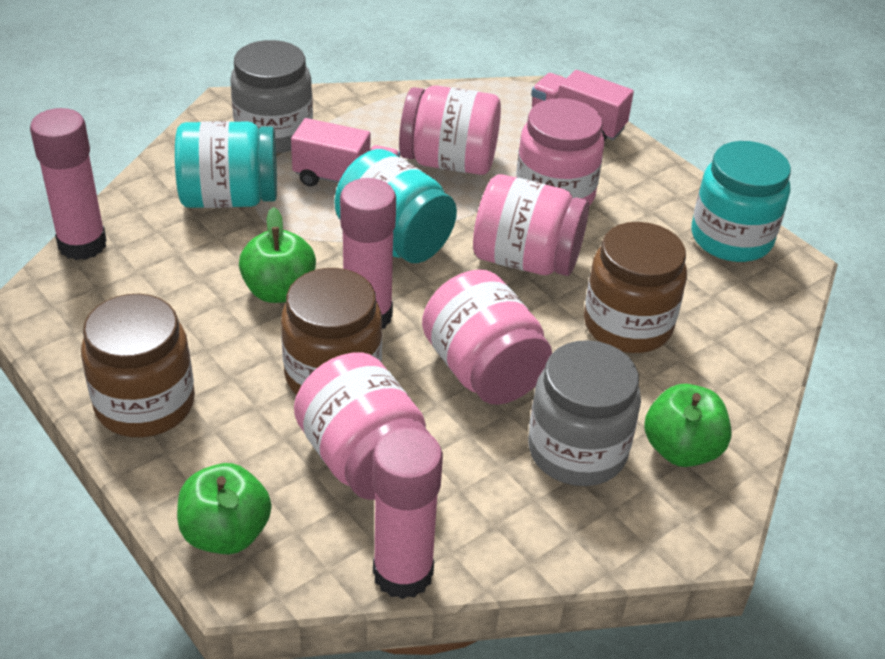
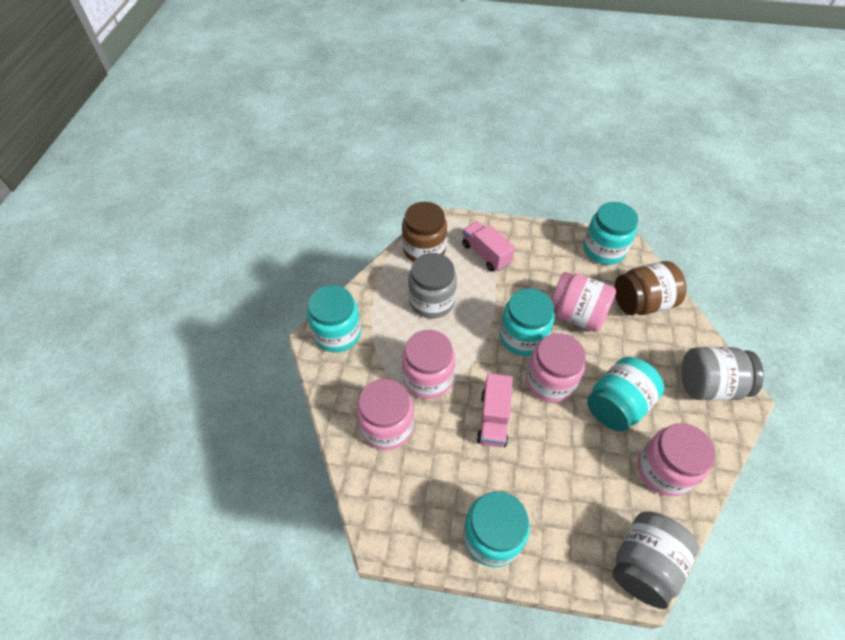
brown jar: [81,294,195,437] [281,268,382,395] [584,222,687,353] = 3 -> [402,202,447,262] [615,261,687,315] = 2
green apple: [177,463,271,554] [239,207,316,303] [644,384,731,467] = 3 -> none = 0
grey jar: [230,40,313,153] [528,340,641,486] = 2 -> [408,253,457,319] [612,512,699,609] [681,347,764,400] = 3
pink glue stick: [30,108,107,260] [340,178,396,329] [373,427,443,599] = 3 -> none = 0
turquoise jar: [175,121,277,208] [335,149,457,263] [691,141,791,262] = 3 -> [307,285,361,352] [463,491,530,567] [499,288,555,356] [583,202,638,265] [587,357,664,432] = 5

